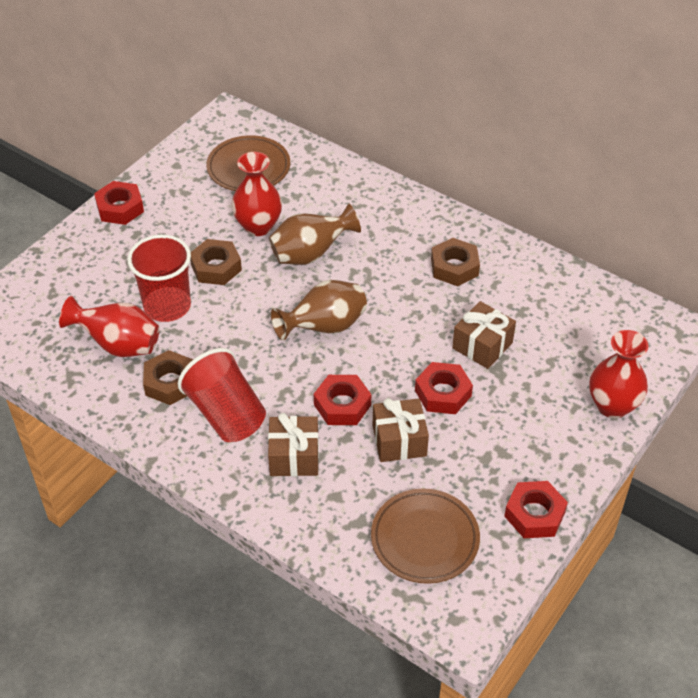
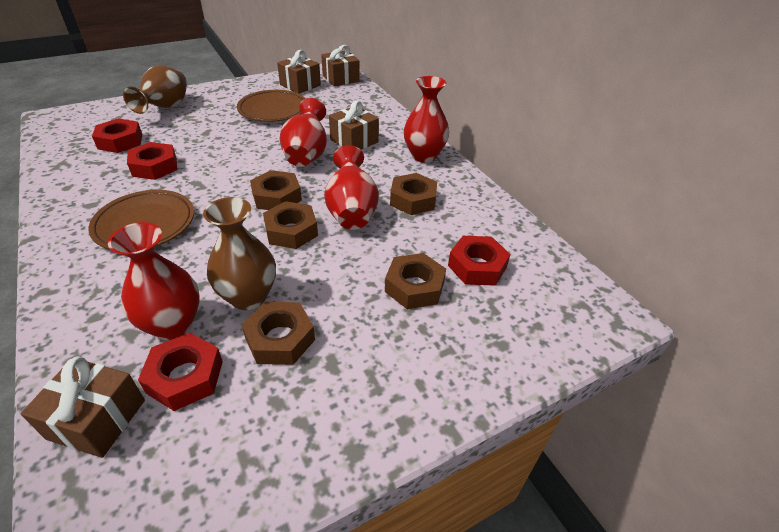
brown gift: [268,413,319,476] [373,398,429,462] [452,301,516,369] = 3 -> [21,356,145,458] [277,50,321,94] [321,45,360,86] [329,101,379,150] = 4
brown nut: [143,350,193,405] [190,239,242,285] [431,238,480,286] = 3 -> [241,302,315,365] [250,170,302,210] [263,201,318,249] [385,253,446,309] [390,173,437,215] = 5
red cup: [127,235,191,322] [178,348,266,442] = 2 -> none = 0
red vase: [59,296,160,357] [232,152,282,236] [589,330,648,418] = 3 -> [108,222,200,340] [280,98,327,167] [324,145,379,230] [404,76,449,163] = 4

